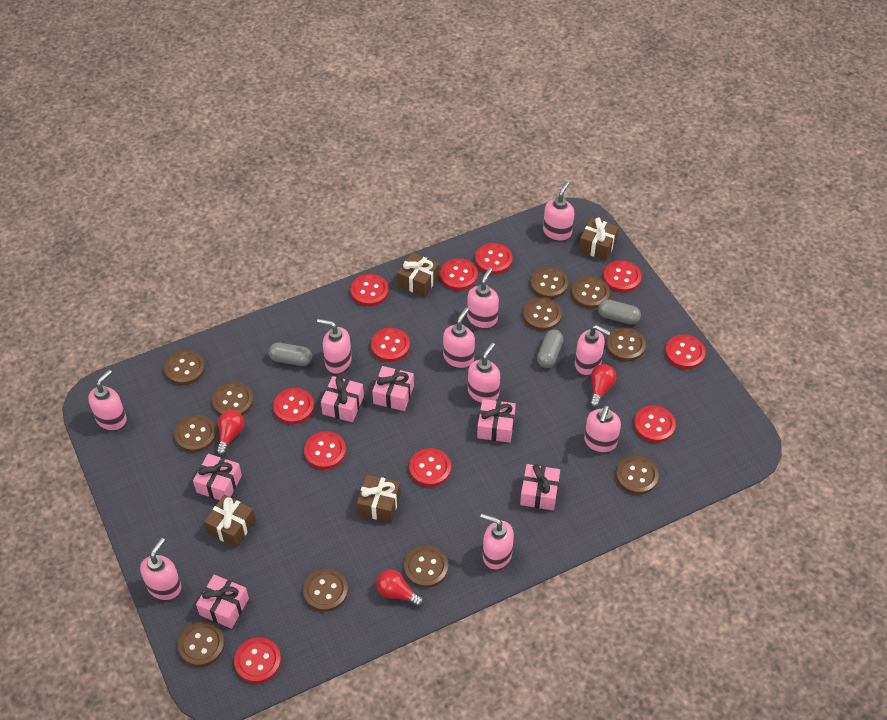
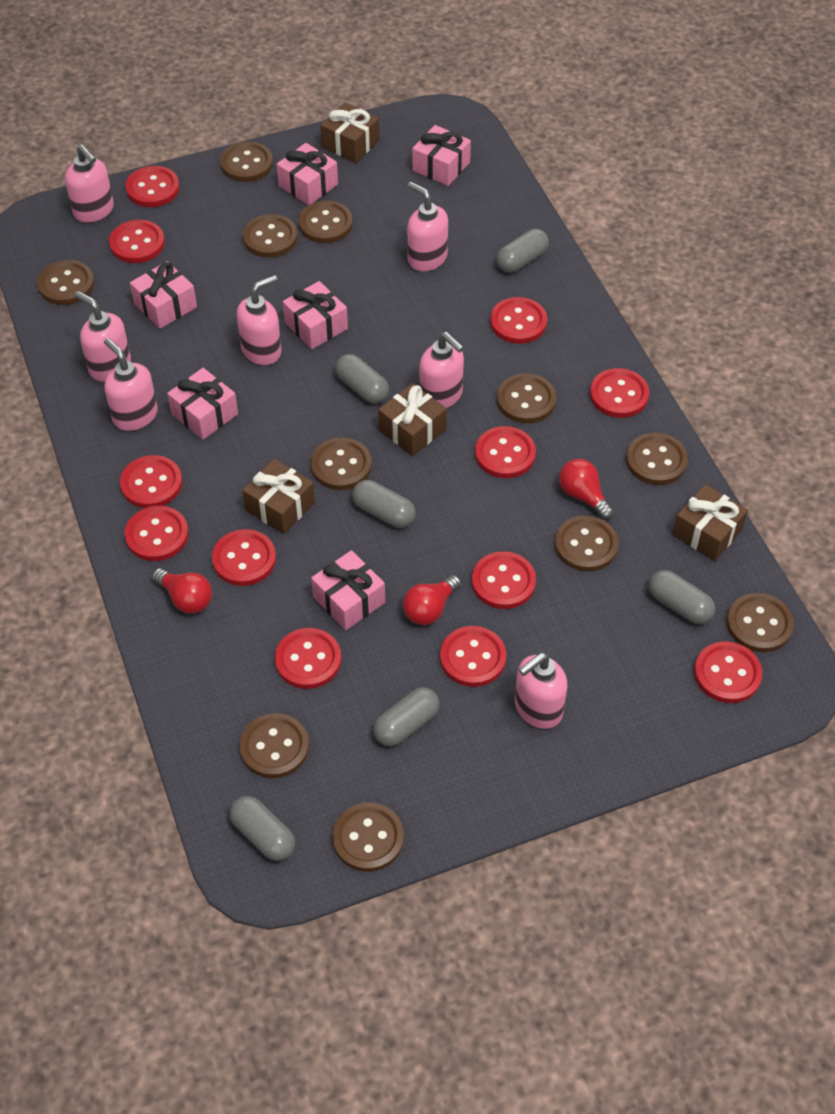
grey capsule: [268,343,312,366] [537,330,564,368] [598,299,641,325] = 3 -> [230,796,295,861] [335,354,389,404] [352,480,416,528] [373,687,439,746] [497,229,549,273] [649,570,715,624] = 6
pink soap dispenser: [88,370,127,430] [140,538,182,600] [317,319,352,373] [443,307,475,368] [467,268,499,328] [468,343,500,403] [480,514,514,569] [543,181,574,240] [575,325,611,375] [584,405,621,452] = 10 -> [65,144,114,223] [75,291,131,381] [104,338,158,431] [237,275,282,365] [407,182,448,271] [420,332,464,408] [515,653,567,729] = 7
red button: [234,637,281,683] [273,388,314,424] [304,431,346,469] [350,274,389,306] [371,328,410,362] [409,448,451,487] [440,259,478,291] [475,243,513,274] [603,260,642,292] [634,406,676,443] [665,334,706,369] = 11 -> [109,220,165,263] [120,455,182,508] [124,506,189,561] [125,166,180,207] [212,529,276,586] [275,628,341,689] [440,626,506,687] [472,551,536,609] [475,426,536,478] [490,297,547,344] [590,368,649,418] [694,641,762,703] = 12

